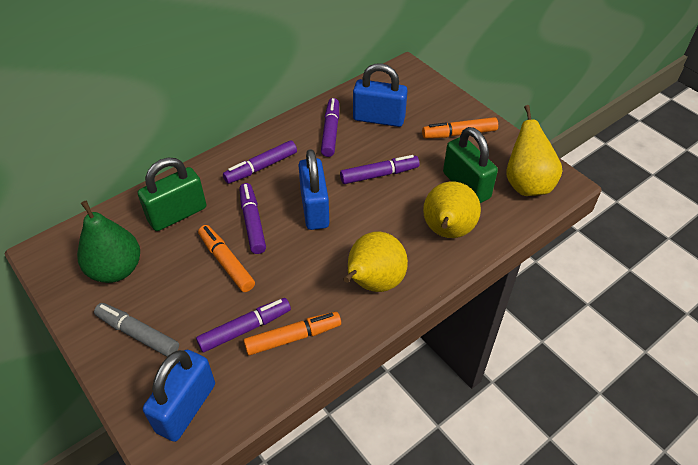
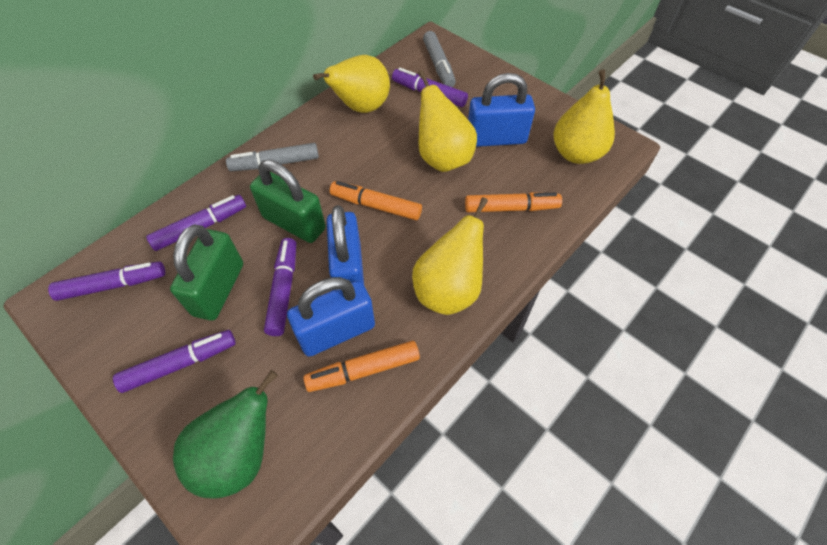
grey marker: [94,303,179,357] = 1 -> [226,143,319,171] [423,31,456,87] = 2
yellow pear: [343,232,408,292] [423,181,481,238] [506,105,562,196] = 3 -> [313,55,390,113] [412,197,488,315] [418,70,477,172] [553,70,615,164] = 4

